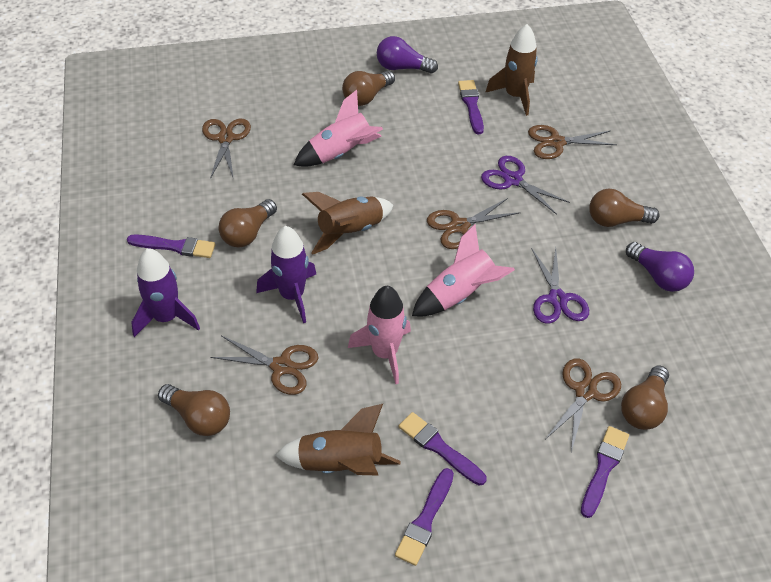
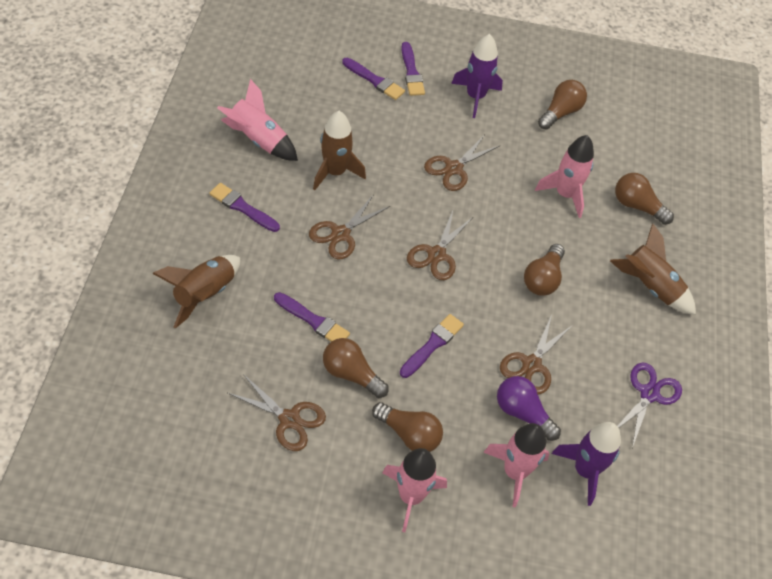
pink rocket: [294,90,383,167] [348,286,411,384] [412,224,515,316] = 3 -> [217,79,298,161] [382,448,447,532] [483,423,550,508] [535,135,594,218] = 4
purple light bulb: [377,36,438,74] [626,242,694,292] = 2 -> [497,376,561,441] = 1
purple scissors: [481,156,570,215] [532,248,589,324] = 2 -> [618,362,682,448] = 1

